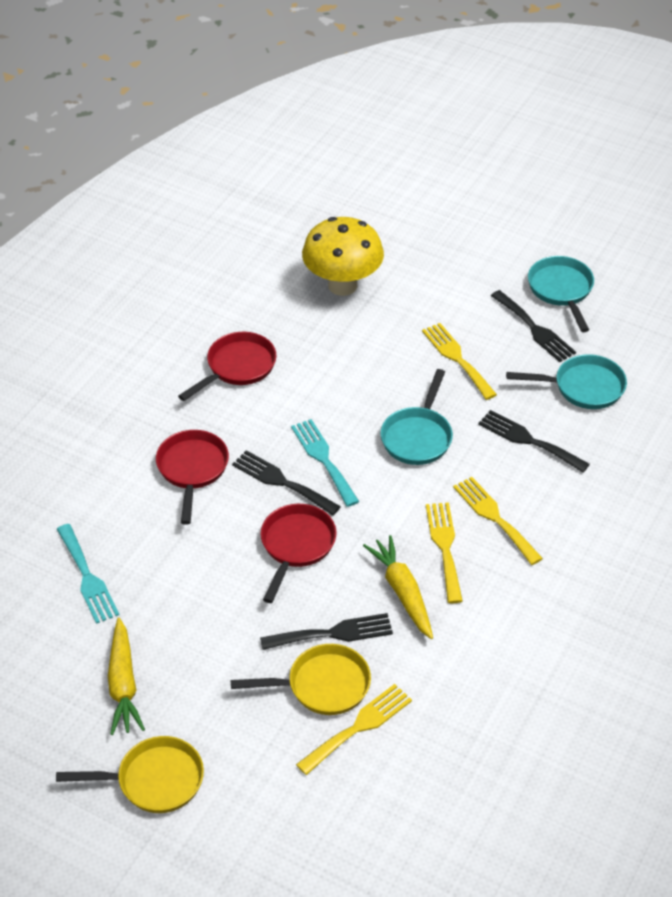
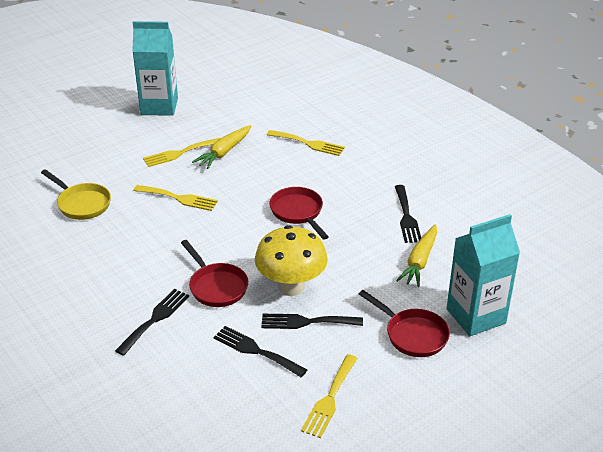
turquoise carton: none = 0 -> [132,21,178,116] [446,214,520,336] = 2
turquoise fork: [57,524,119,624] [291,419,359,507] = 2 -> none = 0
turquoise pan: [380,369,453,465] [506,354,627,409] [528,256,594,332] = 3 -> none = 0
yellow pan: [56,736,204,813] [231,644,371,715] = 2 -> [41,169,111,220] = 1

